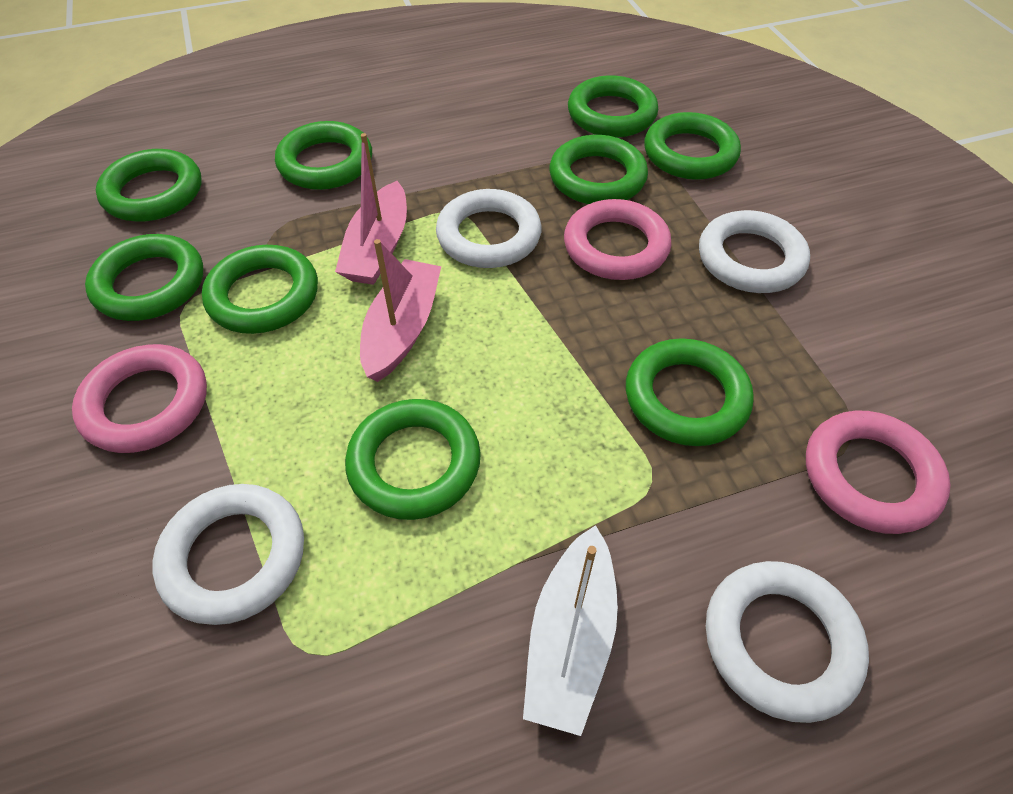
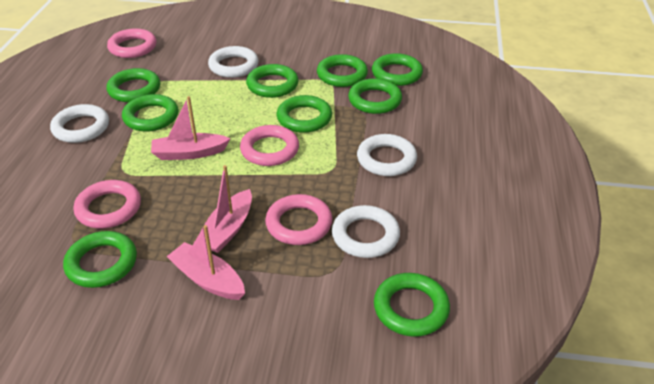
pink boat: [335,133,407,285] [360,239,441,382] = 2 -> [151,96,231,160] [166,225,245,300] [202,165,252,253] = 3
pink ring: [72,344,207,453] [564,199,672,280] [806,411,951,534] = 3 -> [73,180,141,228] [107,28,157,58] [240,125,299,166] [265,194,333,245] = 4
white boat: [523,525,618,736] = 1 -> none = 0

